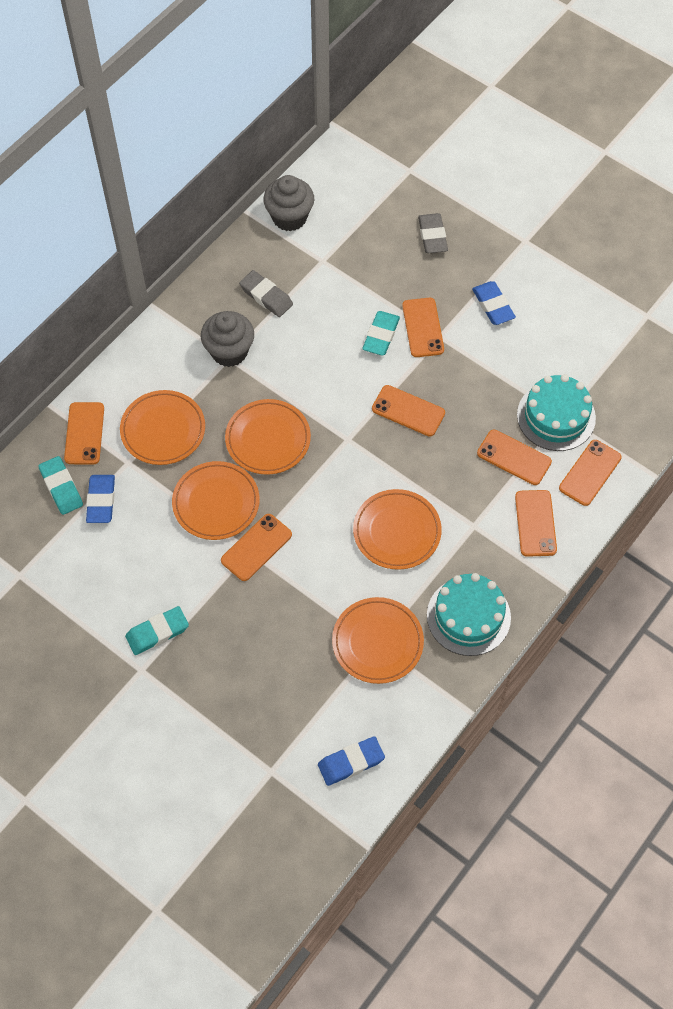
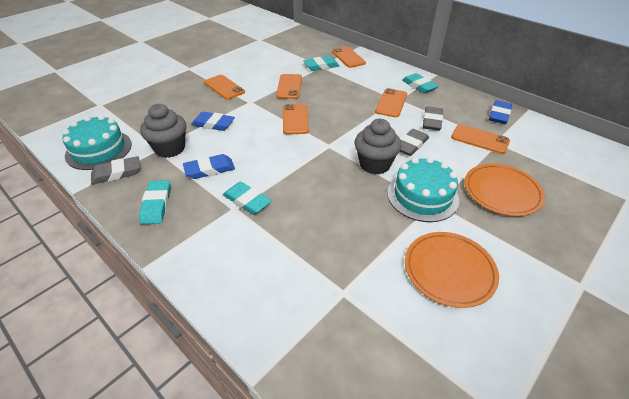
grey eraser: [239,270,293,317] [418,213,448,253] = 2 -> [91,156,140,185] [400,129,429,156] [423,106,443,131] = 3
orange phone: [64,402,104,465] [221,514,292,581] [372,385,445,437] [402,298,444,357] [477,430,552,485] [515,490,557,557] [559,440,622,506] = 7 -> [204,75,245,100] [276,74,302,99] [283,104,309,134] [332,46,366,68] [375,88,407,117] [451,124,510,154] = 6
orange plate: [120,390,205,465] [172,461,260,540] [225,399,311,475] [332,597,424,684] [353,489,442,570] = 5 -> [405,232,499,308] [465,163,545,216] = 2
turquoise eraser: [38,456,83,515] [125,606,189,655] [363,311,400,356] = 3 -> [139,180,171,224] [223,182,272,215] [303,56,339,71] [402,73,439,93] = 4

